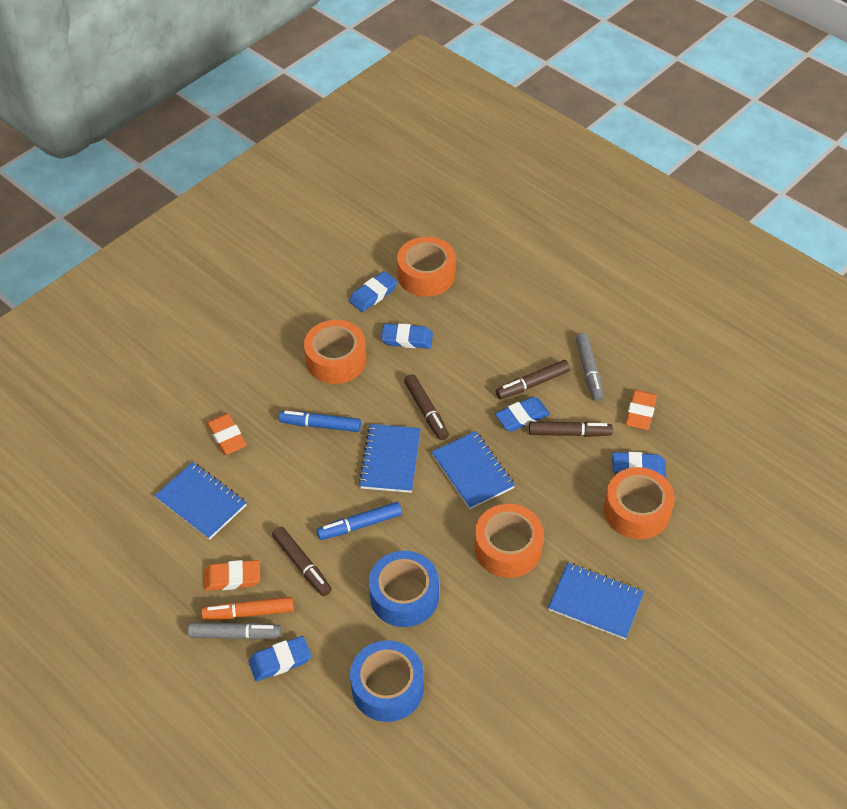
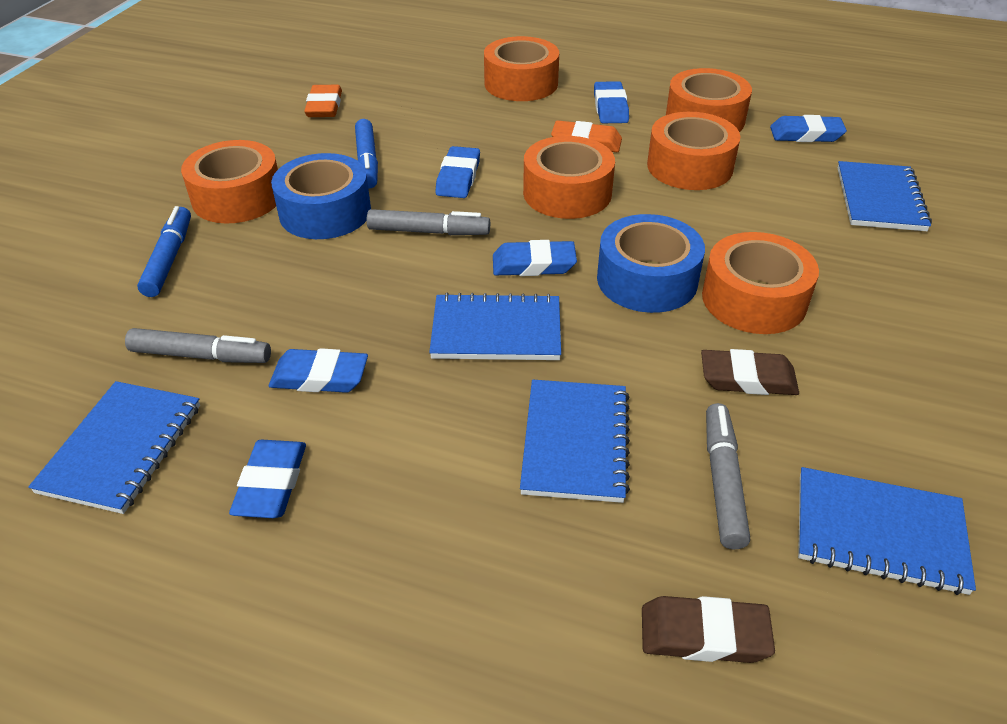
blue eraser: [248,636,311,681] [349,271,397,312] [381,323,433,349] [495,397,550,432] [612,452,666,478] = 5 -> [229,440,306,518] [269,348,368,393] [435,146,480,198] [493,240,577,276] [594,81,629,123] [770,115,847,142] = 6
blue notebook: [155,462,247,540] [359,424,421,493] [432,431,515,509] [548,563,644,640] = 4 -> [28,381,200,514] [429,293,561,360] [520,380,630,503] [798,467,976,595] [838,161,932,231] = 5
brown eraser: none = 0 -> [642,596,775,663] [701,349,799,395] = 2
brown marker: [272,527,332,596] [404,374,449,440] [496,360,570,399] [529,421,613,437] = 4 -> none = 0
grey marker: [188,622,281,640] [576,333,604,401] = 2 -> [125,328,271,363] [366,209,490,235] [706,403,750,549] = 3
orange eraser: [204,560,260,591] [206,413,247,455] [625,390,657,430] = 3 -> [304,85,342,117] [551,120,622,152] = 2
orange marker: [201,597,294,620] = 1 -> none = 0
orange tape: [304,320,367,384] [397,237,455,297] [474,504,544,578] [604,467,674,539] = 4 -> [181,140,278,223] [484,36,559,101] [523,136,615,219] [647,112,741,190] [666,68,752,132] [702,232,819,334] = 6

